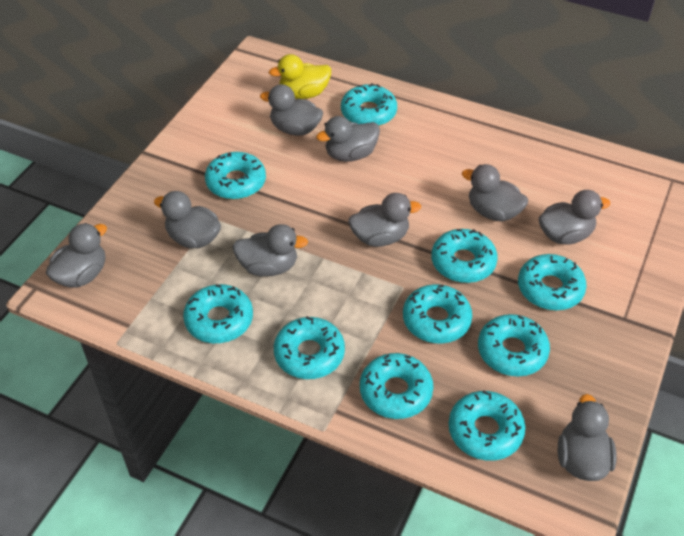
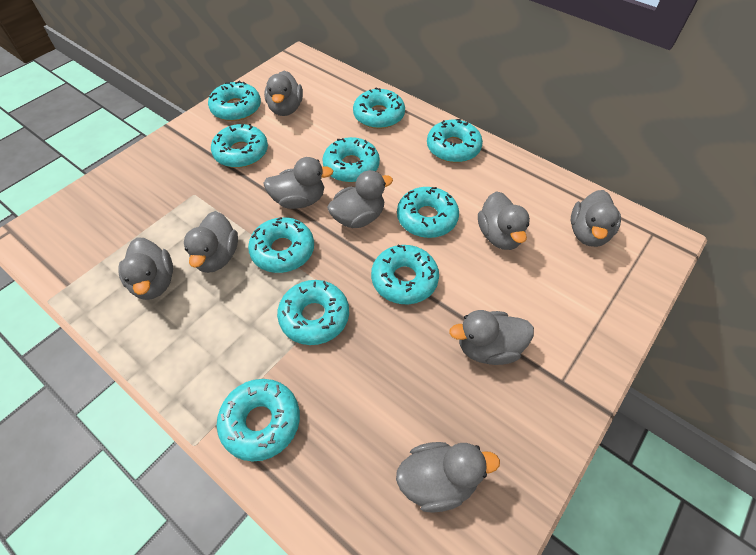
yellow duck: [269,54,331,99] = 1 -> none = 0

